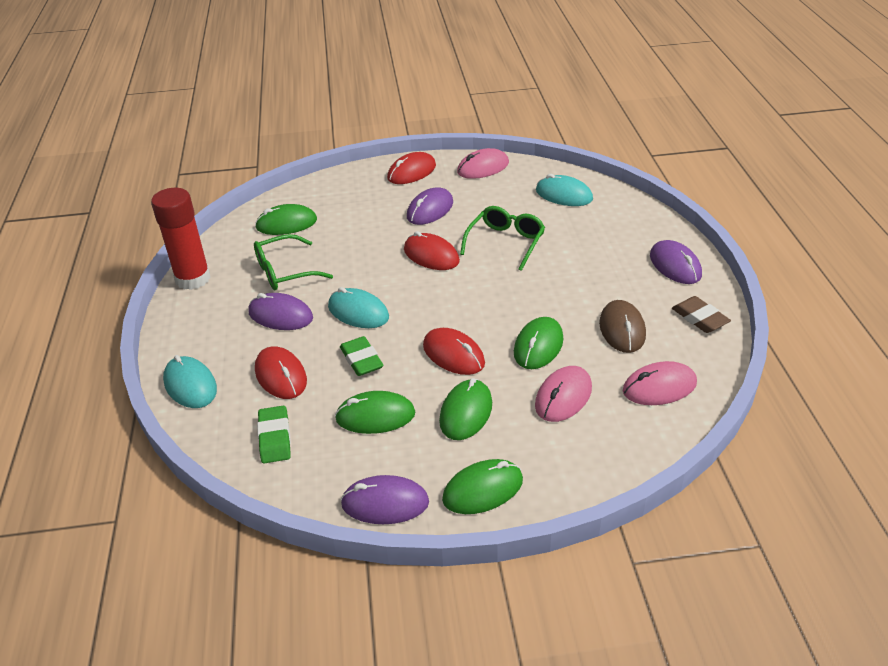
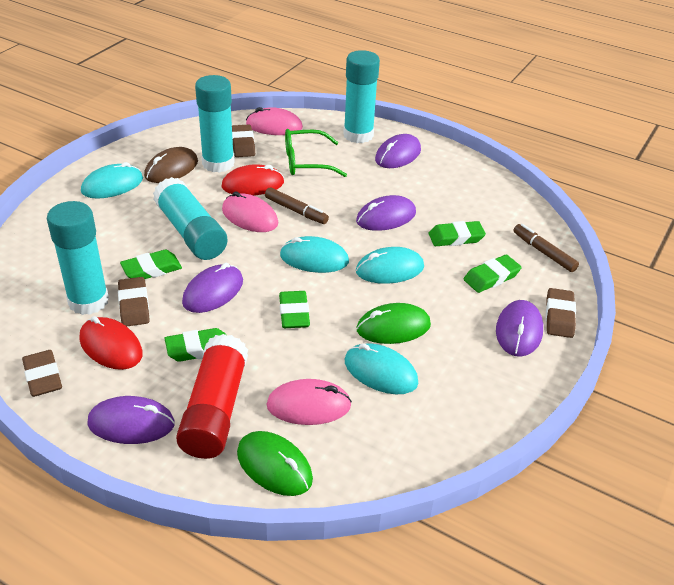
brown eraser: [672,296,731,333] = 1 -> [22,350,62,397] [118,277,150,326] [232,125,255,157] [546,288,576,338] = 4
brown marker: none = 0 -> [265,187,329,224] [514,224,579,272] = 2
green eraser: [257,406,291,463] [340,336,384,376] = 2 -> [120,250,182,279] [165,328,226,362] [279,291,310,328] [429,221,486,246] [464,255,522,293] = 5
green glasses: [254,234,333,290] [460,206,545,271] = 2 -> [285,129,347,177] = 1
green mouse: [255,204,317,235] [335,391,415,434] [439,378,492,440] [442,459,523,514] [514,317,563,369] = 5 -> [237,431,313,496] [357,303,431,344] = 2
purple mouse: [248,293,313,330] [340,475,429,524] [407,187,453,225] [650,240,702,284] = 4 -> [87,396,175,444] [182,263,243,313] [356,195,416,231] [375,134,421,168] [496,300,543,357] = 5
red mouse: [255,346,307,399] [387,152,436,184] [404,231,460,270] [423,328,485,375] = 4 -> [80,316,143,370] [222,164,284,196] = 2
turquoise glue stick: none = 0 -> [47,201,109,315] [153,177,227,260] [195,75,235,173] [343,50,380,143] = 4
turquoise mouse: [163,355,217,408] [328,287,389,328] [536,174,593,206] = 3 -> [81,162,143,199] [280,236,349,273] [345,343,419,394] [356,247,424,284] = 4

